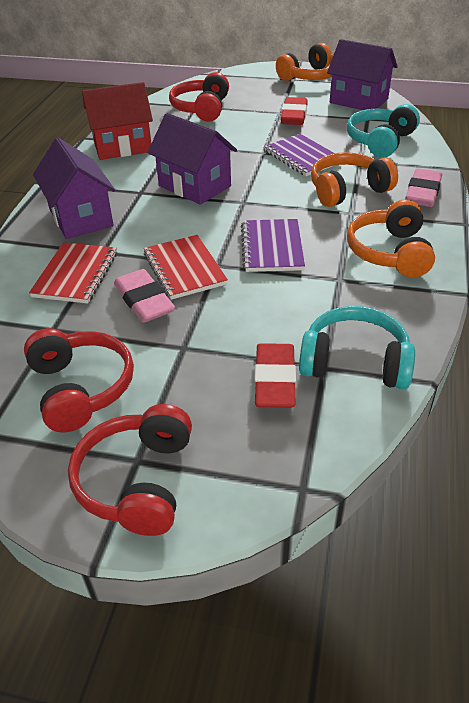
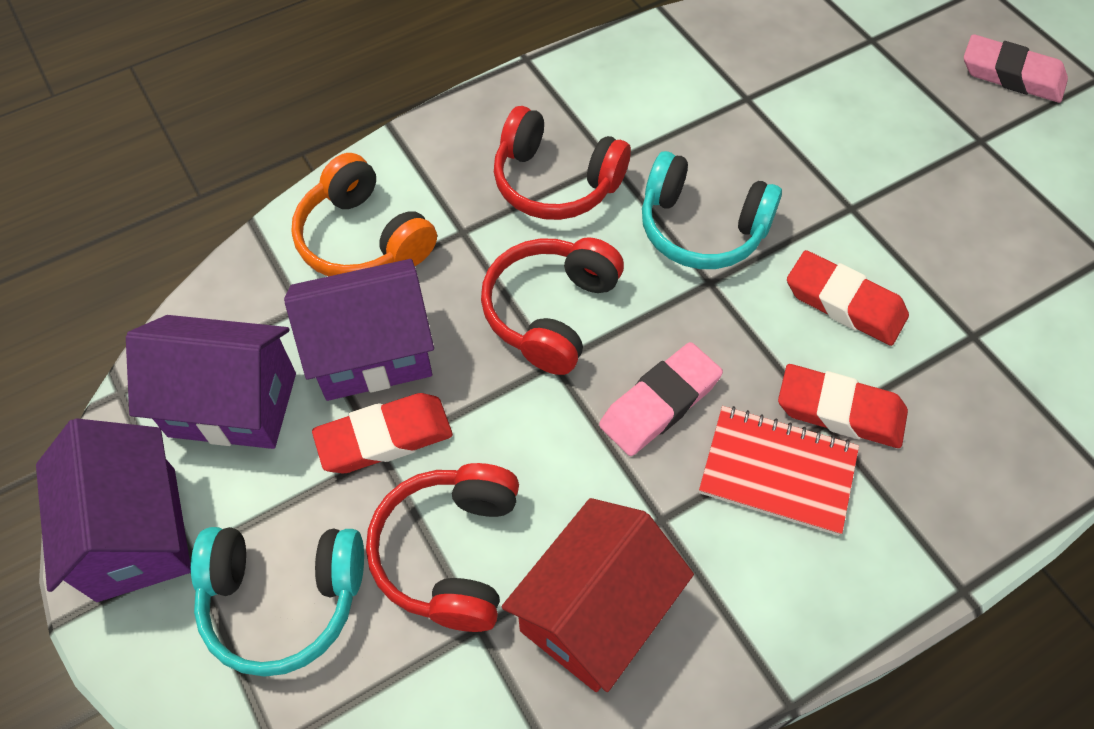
orange headphones: [276,43,333,81] [311,152,398,207] [347,199,435,278] = 3 -> [291,153,437,277] = 1
purple notebook: [241,219,305,272] [264,134,334,176] = 2 -> none = 0
red eraser: [254,343,296,408] [280,97,307,125] = 2 -> [312,393,453,473] [778,364,908,448] [787,250,909,346] = 3
red notebook: [29,242,117,304] [144,235,228,300] = 2 -> [699,406,859,536] = 1

